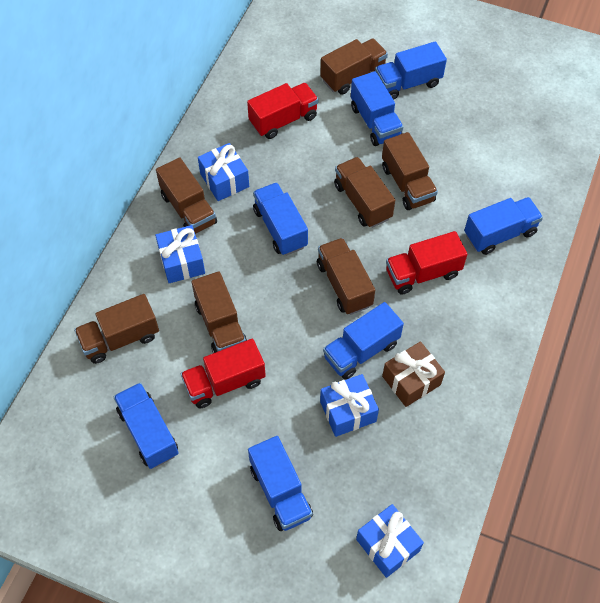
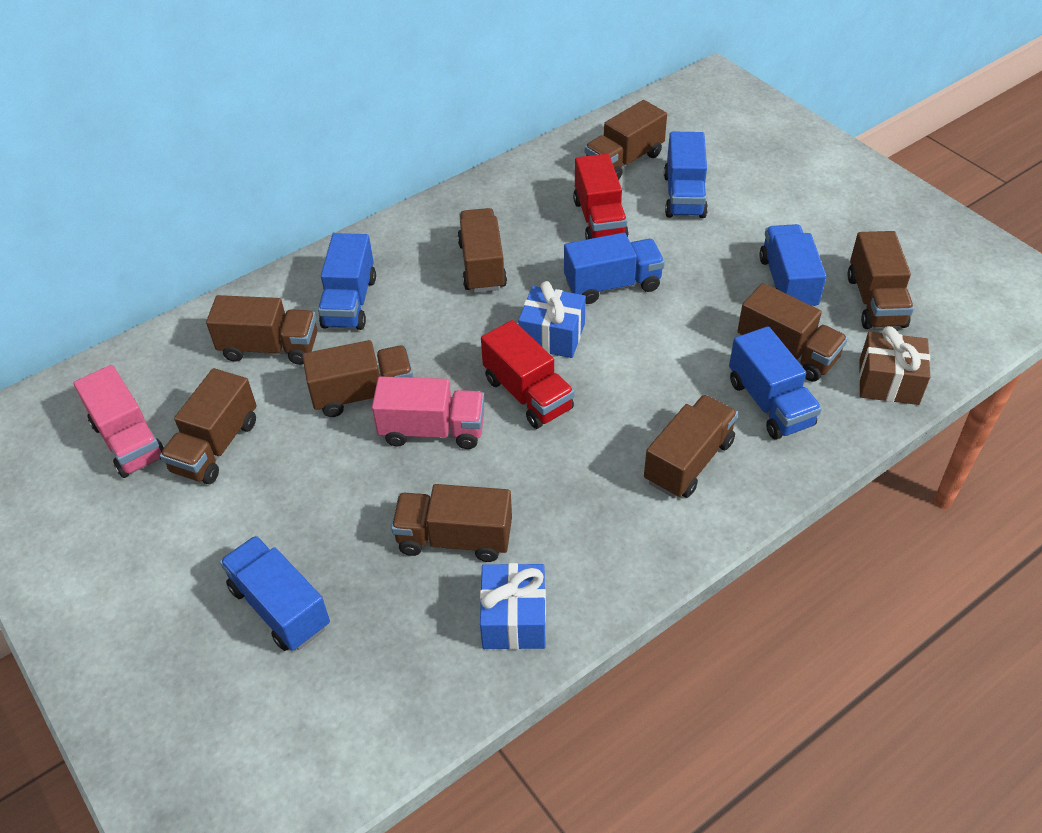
blue gift: [155,225,205,283] [198,143,249,201] [320,374,379,437] [356,504,424,578] = 4 -> [480,563,546,650] [518,281,586,358] = 2
blue truck: [113,383,179,469] [248,436,313,531] [253,182,308,256] [323,302,404,380] [351,71,403,146] [375,42,447,100] [464,197,543,255] = 7 -> [220,536,330,651] [318,233,376,330] [564,232,665,304] [664,132,708,218] [729,326,822,440] [759,224,826,306] = 6
brown truck: [74,294,159,364] [156,157,217,234] [191,271,247,353] [317,238,375,315] [320,38,388,95] [334,157,395,228] [382,132,438,210] = 7 -> [160,368,257,484] [206,295,317,365] [302,340,414,417] [391,484,512,562] [457,208,507,293] [585,100,667,180] [644,395,738,498] [738,283,848,382] [847,231,914,329] = 9
pink truck: none = 0 -> [73,365,164,478] [372,376,485,449] = 2
red truck: [181,339,266,408] [247,83,319,139] [386,231,467,294] = 3 -> [481,320,574,429] [573,154,628,240] = 2

